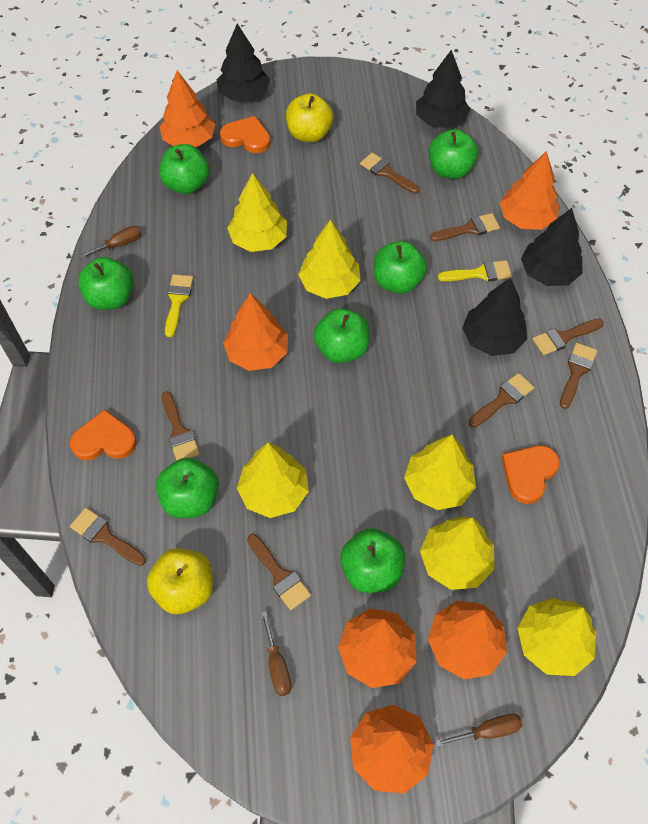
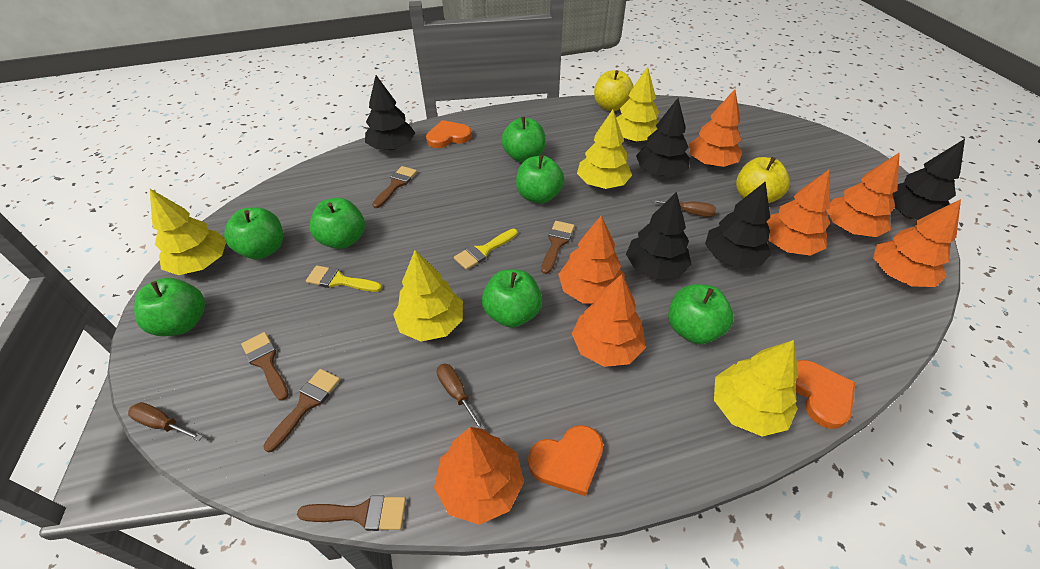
black tree: [217,24,270,101] [416,50,470,128] [462,278,527,356] [521,208,582,286] = 4 -> [365,75,415,150] [626,192,692,279] [636,98,690,176] [705,182,771,268] [892,139,965,220] = 5
brown brush: [70,508,146,566] [162,391,200,460] [247,534,311,610] [360,153,419,194] [430,213,500,241] [469,373,534,428] [532,319,604,355] [560,343,597,409] = 8 -> [241,332,289,401] [263,369,340,453] [297,495,406,531] [372,166,417,208] [541,221,575,274] = 5
orange tree: [159,70,215,147] [223,293,288,371] [338,608,417,688] [350,705,434,794] [428,601,507,680] [500,151,559,230] = 6 -> [434,427,524,525] [558,216,625,303] [572,274,645,367] [688,89,742,167] [767,170,830,256] [826,152,900,237] [873,199,961,287] = 7
yellow tree: [227,173,287,252] [237,443,309,518] [298,220,361,299] [404,435,476,510] [420,516,494,590] [517,598,596,676] = 6 -> [150,189,226,275] [393,250,463,341] [577,109,632,189] [616,67,659,142] [714,340,798,436] = 5

